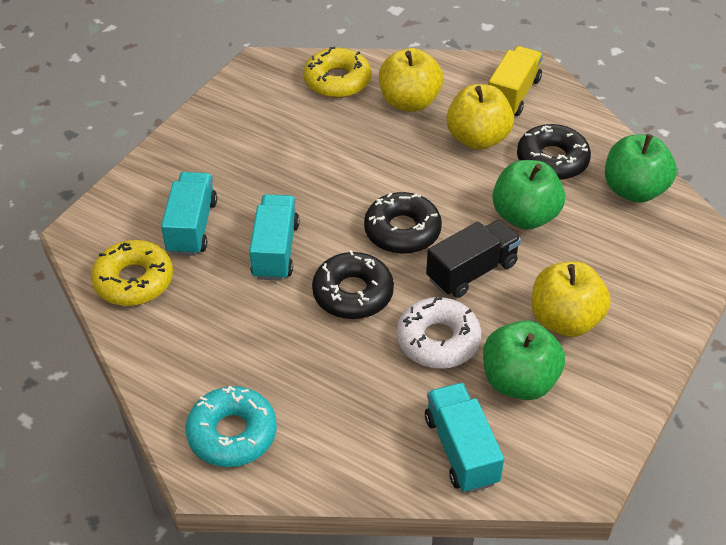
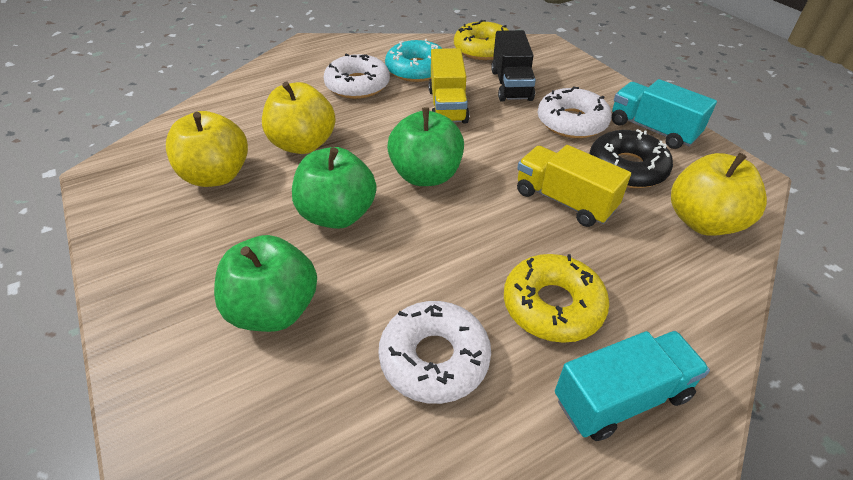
black donut: [312,250,394,319] [364,192,442,254] [517,124,591,180] = 3 -> [590,129,673,188] = 1
turquoise truck: [161,172,217,256] [249,194,299,281] [425,383,504,493] = 3 -> [555,331,710,441] [612,79,717,149] = 2
white donut: [397,297,481,369] = 1 -> [324,53,390,99] [378,301,491,404] [538,86,612,138] = 3
yellow truck: [488,46,543,116] = 1 -> [429,48,469,124] [517,145,631,227] = 2

